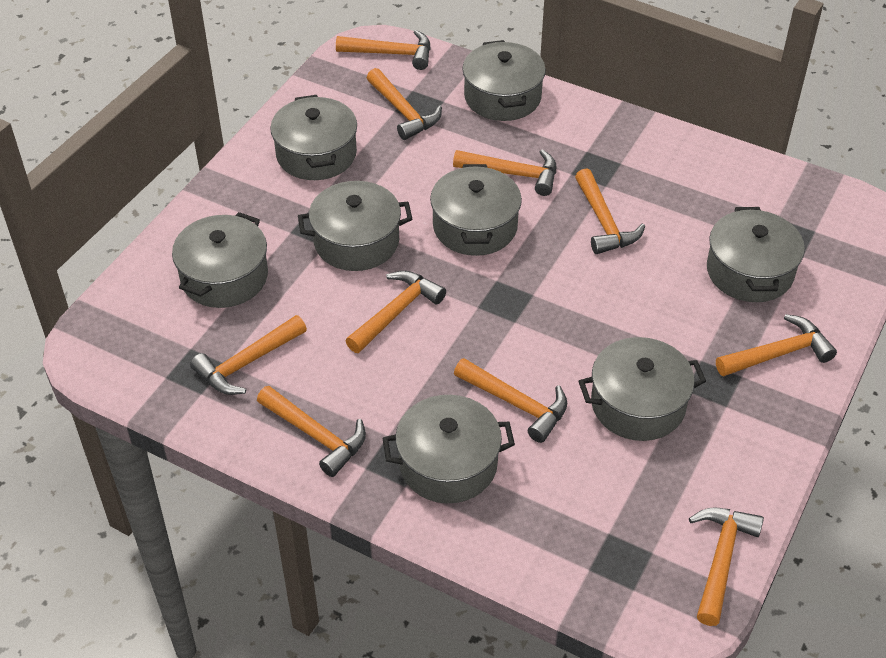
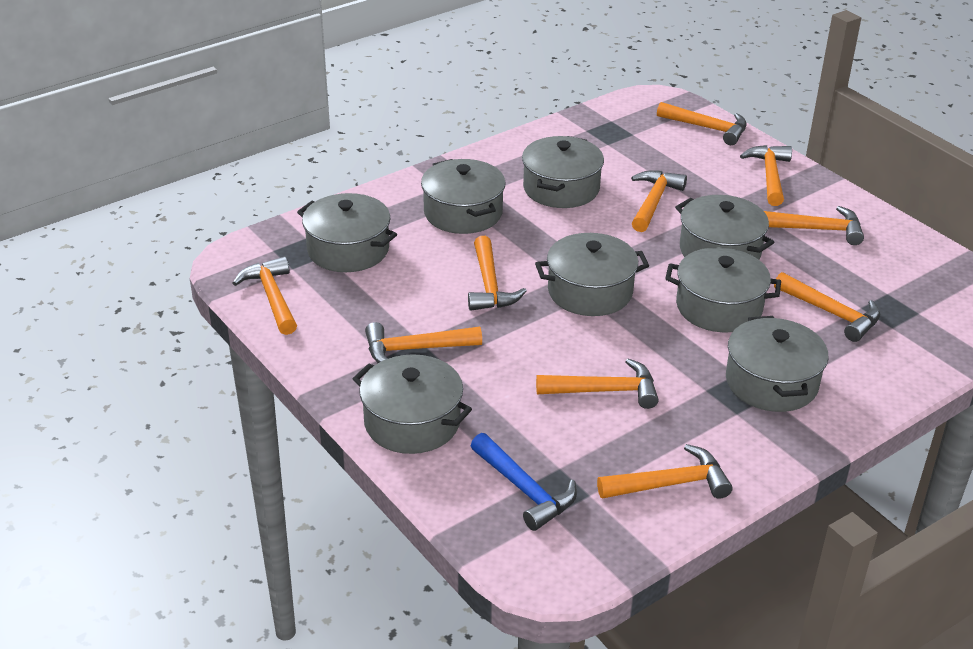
blue hammer: none = 0 -> [471,433,577,531] = 1

